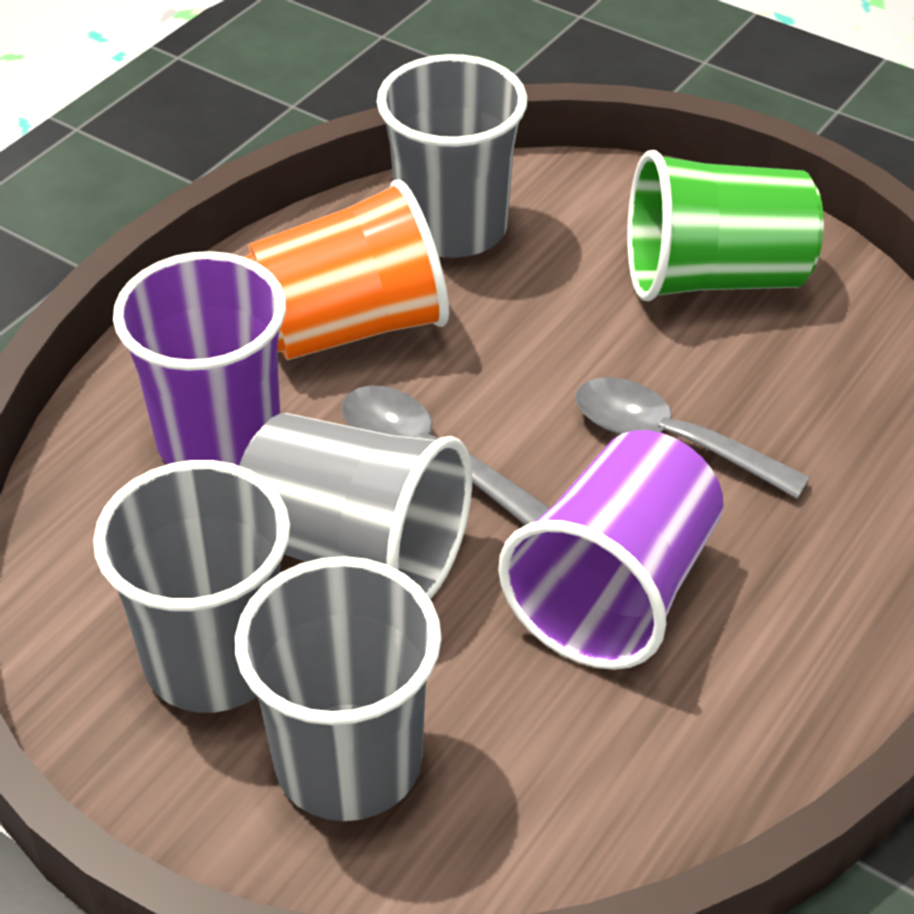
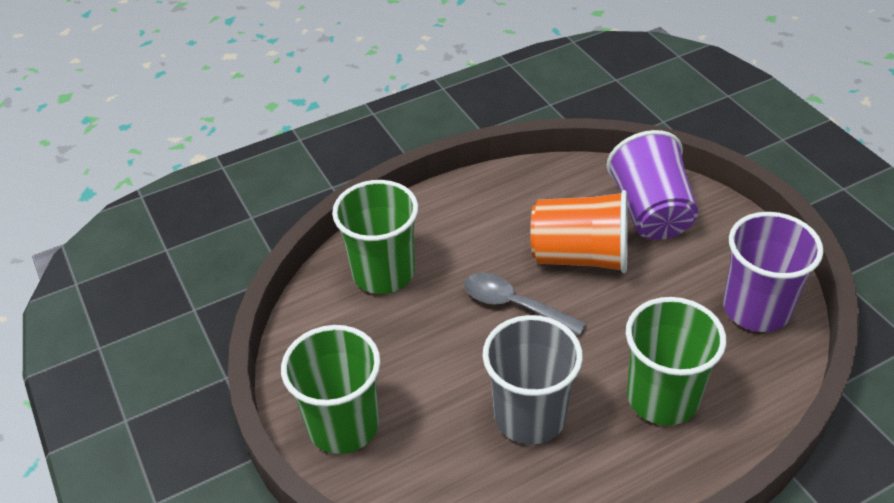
green cup: [627,150,824,301] = 1 -> [281,325,381,454] [332,180,418,294] [626,297,726,425] = 3
grey cup: [93,460,290,713] [235,556,442,821] [239,413,472,599] [377,54,527,258] = 4 -> [482,315,583,445] = 1
grey spoon: [342,386,550,525] [575,377,810,499] = 2 -> [464,273,587,336] = 1

